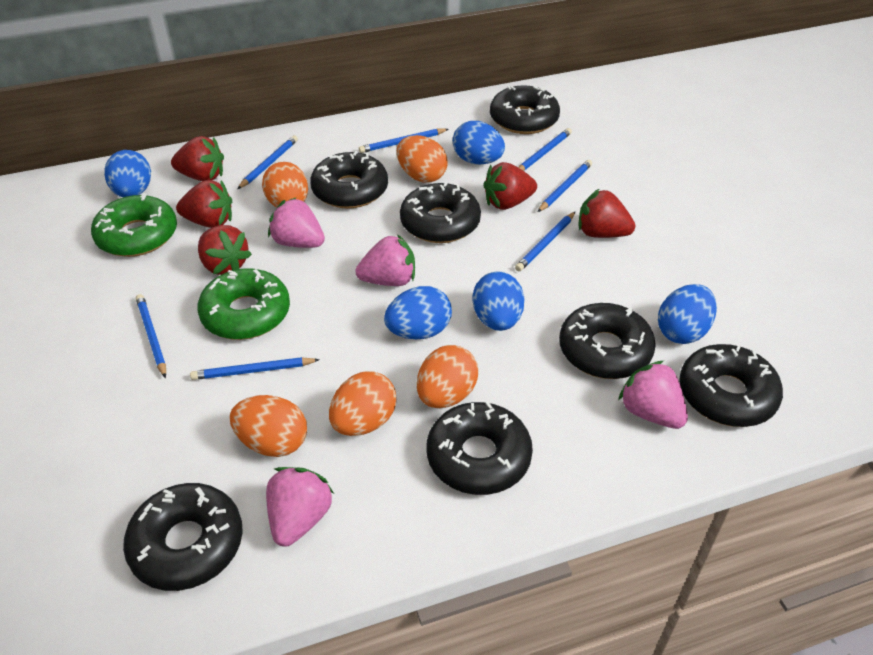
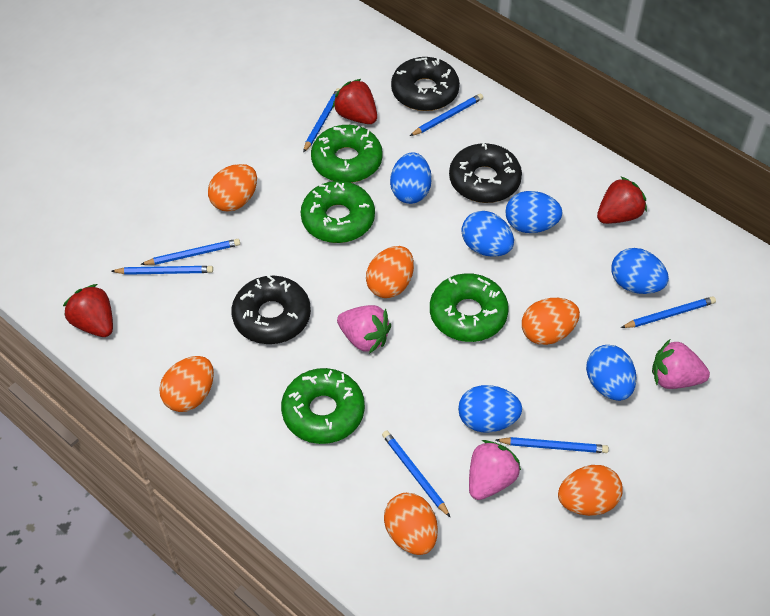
black donut: [123,483,243,591] [310,151,388,209] [400,182,481,243] [427,402,533,495] [490,85,560,134] [559,303,656,379] [679,344,783,427] = 7 -> [231,275,311,344] [391,57,460,111] [449,142,522,203] = 3
blue egg: [104,150,151,197] [384,286,452,339] [453,121,505,165] [472,271,525,331] [658,284,717,344] = 5 -> [390,152,432,204] [458,385,522,432] [461,211,514,257] [505,191,563,233] [586,345,637,401] [611,248,669,294] = 6
green donut: [91,193,177,257] [197,268,290,340] = 2 -> [281,368,365,444] [301,181,375,243] [311,125,383,183] [430,273,509,342] = 4
orange egg: [230,395,307,457] [262,162,308,207] [329,371,397,436] [397,135,448,183] [417,345,478,408] = 5 -> [159,356,214,412] [208,164,257,212] [366,246,414,298] [384,493,438,555] [522,298,580,345] [558,465,623,516] = 6
pink strawberry: [266,467,334,547] [268,197,325,248] [355,234,415,286] [618,361,688,429] = 4 -> [337,305,391,354] [469,440,521,500] [652,339,710,389] = 3
red strawberry: [171,136,224,181] [176,180,232,228] [198,225,252,275] [483,162,537,210] [578,189,635,238] = 5 -> [63,284,113,337] [332,79,377,124] [597,176,647,224] = 3

